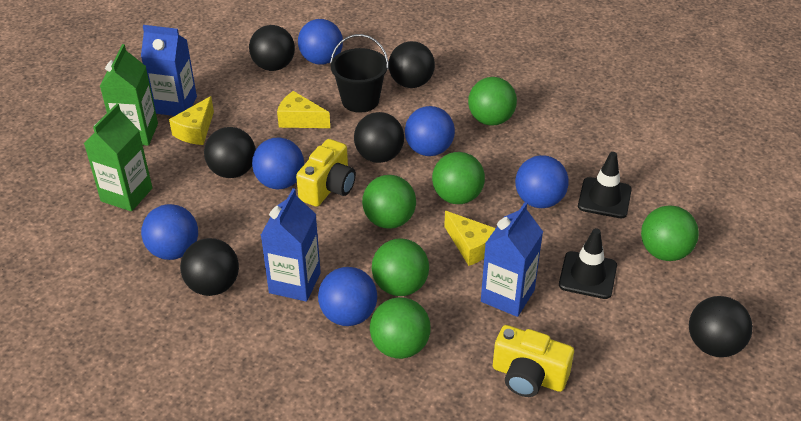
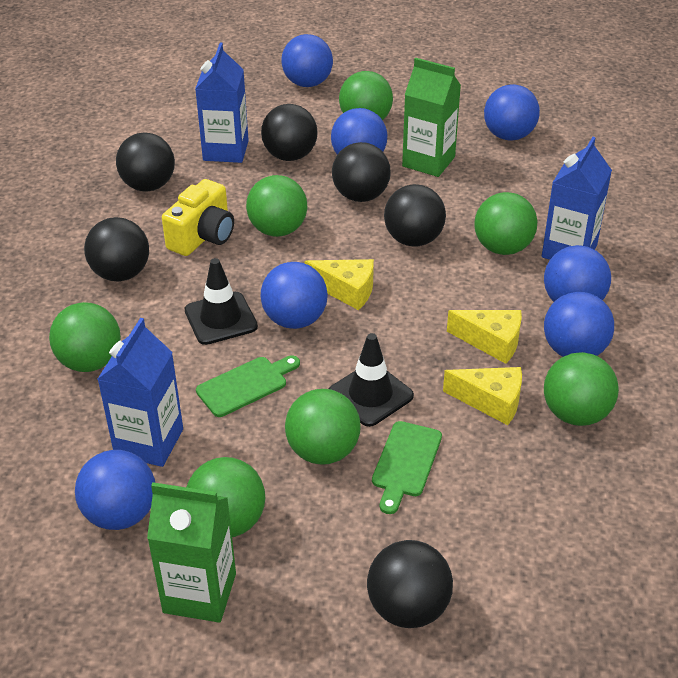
black bucket: [330,34,389,113] = 1 -> none = 0
blue ball: [141,204,198,260] [252,137,304,189] [298,19,343,65] [318,267,377,326] [405,106,455,156] [515,155,569,208] = 6 -> [75,450,155,530] [261,262,328,329] [281,34,333,87] [331,108,387,155] [484,84,540,141] [544,245,611,302] [544,292,614,357] = 7
green ball: [362,175,416,229] [370,297,431,359] [372,239,429,296] [432,152,485,204] [468,77,517,126] [641,205,699,261] = 6 -> [49,302,121,372] [187,457,265,537] [246,175,307,237] [285,389,361,464] [339,71,393,120] [474,192,537,255] [544,352,619,426] = 7
green cutting board: none = 0 -> [196,356,300,417] [372,421,442,514] = 2
yellow camera: [296,139,356,207] [493,325,574,397] = 2 -> [162,179,234,256] = 1

